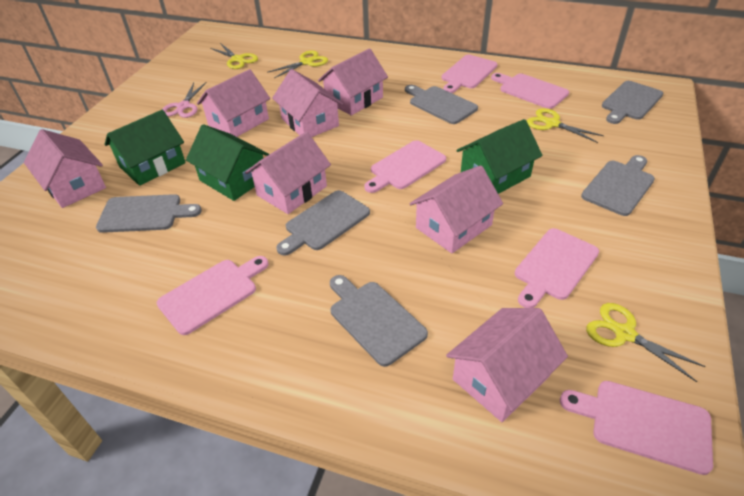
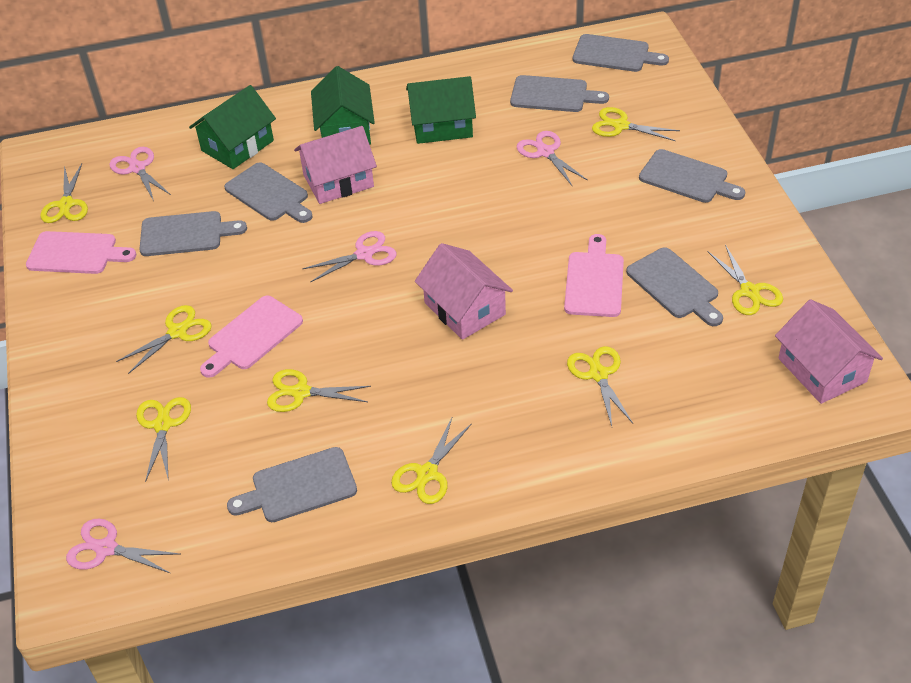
grey cutting board: [96,194,202,233] [276,190,370,256] [330,275,428,367] [405,85,478,124] [581,155,655,216] [602,81,663,124] = 6 -> [139,211,247,256] [224,162,313,223] [227,447,357,522] [510,75,609,112] [573,34,669,72] [626,247,723,326] [639,149,745,203] = 7
pink cutting board: [156,256,268,335] [364,140,446,193] [442,55,498,93] [491,73,569,109] [515,228,599,308] [560,381,713,475] = 6 -> [26,231,136,274] [200,296,303,378] [564,234,624,317] = 3
pink house: [24,129,106,208] [197,69,270,137] [245,132,331,214] [272,69,343,137] [318,48,388,116] [409,165,503,253] [446,308,568,422] = 7 -> [294,126,377,204] [415,243,513,340] [775,299,883,404] = 3
pink scissors: [162,82,207,118] = 1 -> [66,519,180,574] [109,147,171,201] [302,231,397,282] [517,131,588,186] = 4
yellow scissors: [210,43,258,69] [267,50,328,78] [527,108,604,143] [586,303,705,382] = 4 -> [40,164,88,223] [116,305,212,374] [136,397,191,482] [267,369,371,412] [391,418,472,504] [567,346,633,426] [592,107,680,141] [708,245,783,315] = 8

